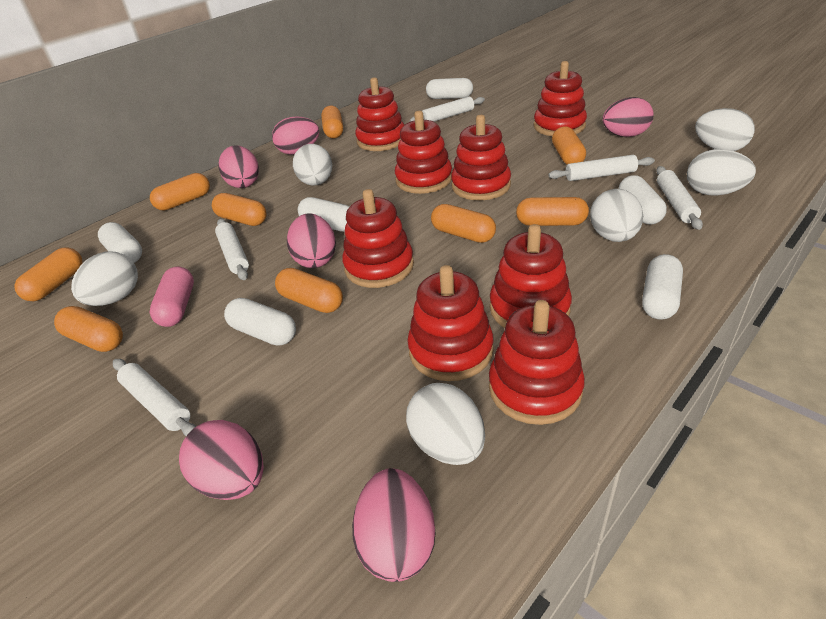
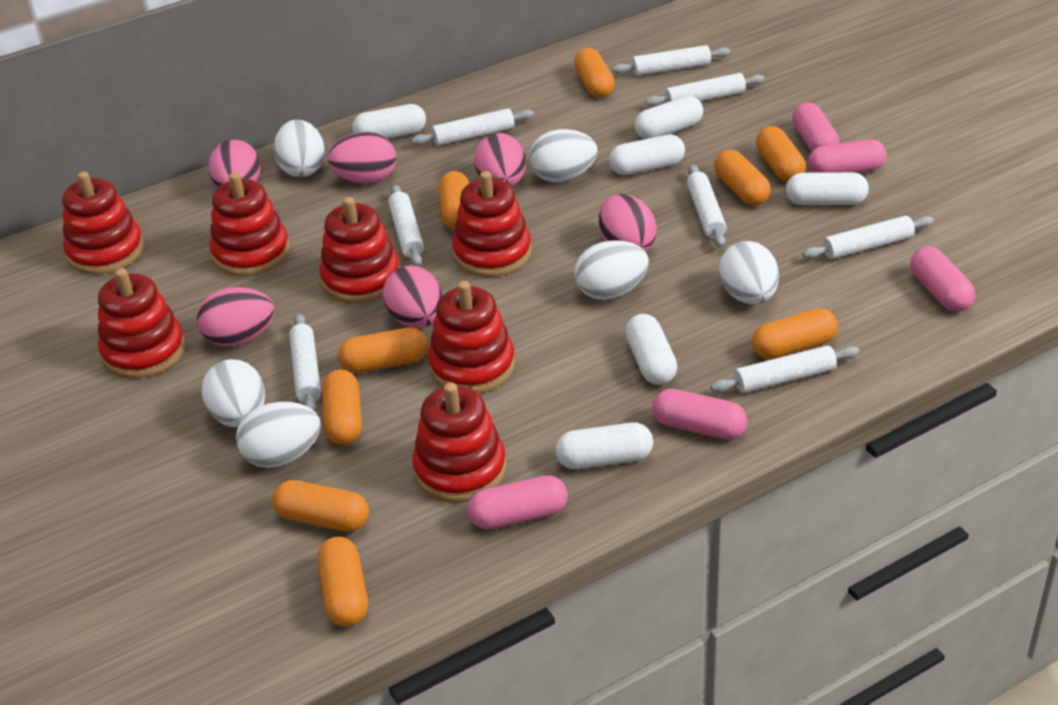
pink capsule: [150,267,194,327] = 1 -> [468,475,568,530] [652,389,747,440] [792,102,839,152] [808,139,886,173] [910,246,975,312] = 5
red stacking toy: [342,189,414,288] [355,77,404,151] [395,111,452,194] [407,265,494,381] [451,115,511,200] [489,300,585,425] [490,224,572,328] [533,61,587,136] = 8 -> [62,171,144,275] [98,268,186,379] [210,172,290,276] [319,197,400,304] [412,382,507,503] [428,281,515,394] [452,171,532,277] = 7
white rolling pin: [113,359,196,436] [215,219,249,280] [410,96,485,122] [548,155,655,181] [656,166,703,230] = 5 -> [289,313,321,412] [388,185,424,266] [411,108,534,146] [612,45,730,76] [645,73,765,106] [687,164,727,248] [710,345,859,393] [802,216,934,259] = 8

